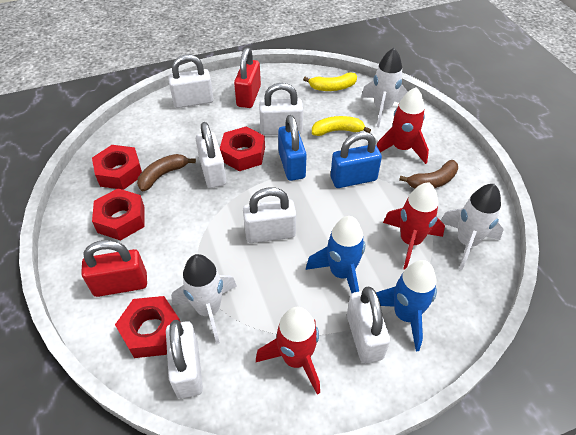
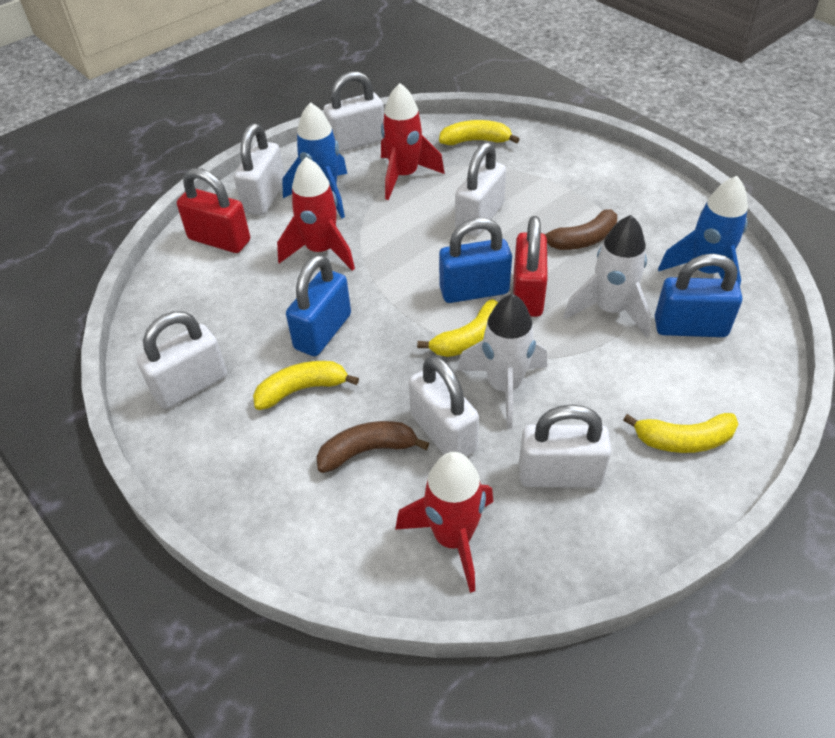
blue padlock: [278,115,307,181] [331,132,382,188] = 2 -> [286,255,351,356] [439,218,512,303] [655,254,742,337] = 3
red nut: [92,145,142,190] [92,188,145,241] [115,296,180,358] [220,126,265,171] = 4 -> none = 0
white rocket: [171,254,237,344] [361,48,408,127] [441,184,504,270] = 3 -> [457,294,547,429] [563,215,652,338] = 2
yellow banana: [303,72,357,91] [312,116,371,136] = 2 -> [253,361,359,410] [417,299,498,357] [439,120,520,145] [623,413,738,453] = 4

